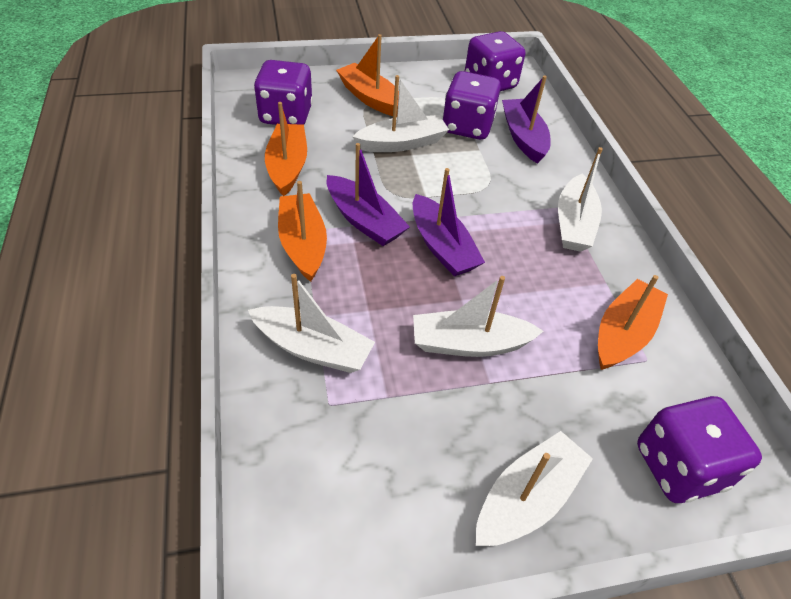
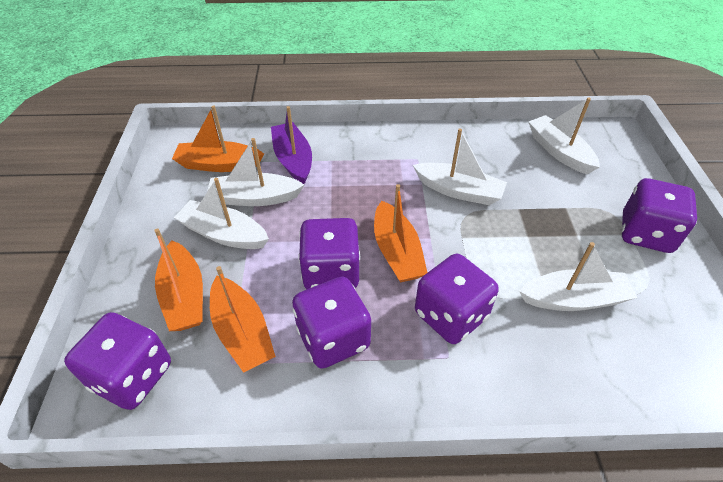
purple boat: [327,143,410,246] [413,168,485,277] [502,76,551,164] = 3 -> [271,106,312,184] = 1
purple dice: [254,60,313,125] [442,71,501,140] [465,31,525,91] [637,396,762,503] = 4 -> [64,312,171,410] [292,276,371,369] [298,218,360,289] [415,254,499,344] [621,178,697,253] = 5

